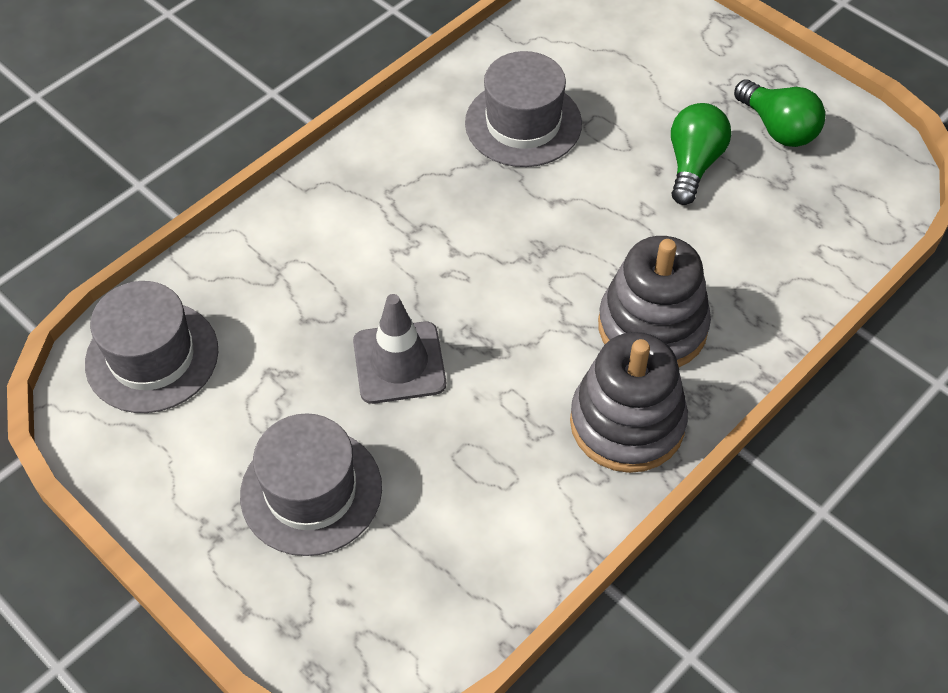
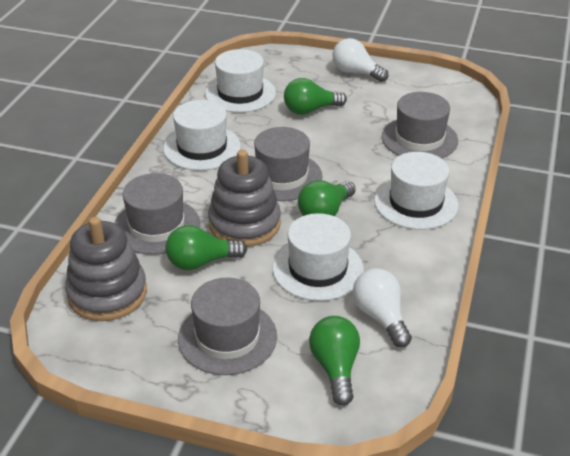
green light bulb: [671,103,731,205] [734,79,825,147] = 2 -> [166,225,247,270] [284,78,347,115] [298,180,356,216] [309,316,360,405] = 4
grey hat: [85,281,218,413] [240,413,382,556] [465,51,582,167] = 3 -> [114,173,200,255] [178,278,277,375] [254,127,322,201] [382,92,458,159] = 4
grey traffic cone: [353,294,446,404] = 1 -> none = 0
white hat: none = 0 -> [163,100,241,170] [205,49,276,113] [272,213,364,301] [374,152,458,230] = 4
white light bulb: none = 0 -> [332,38,389,82] [353,268,412,348] = 2

